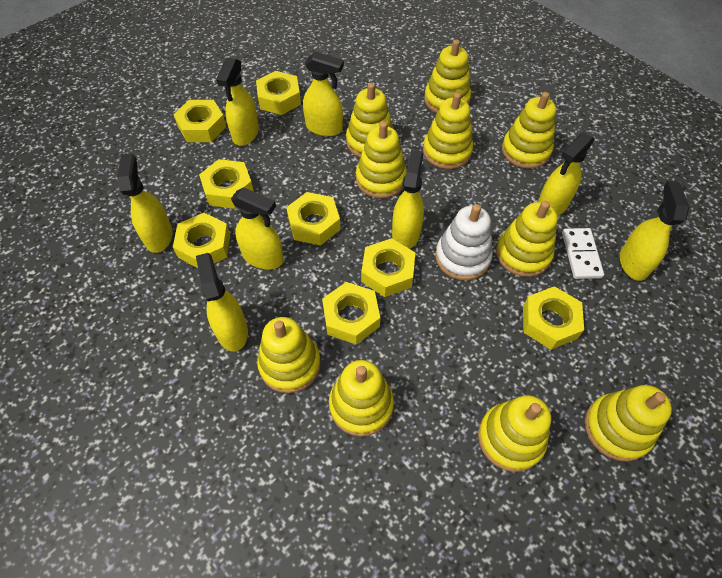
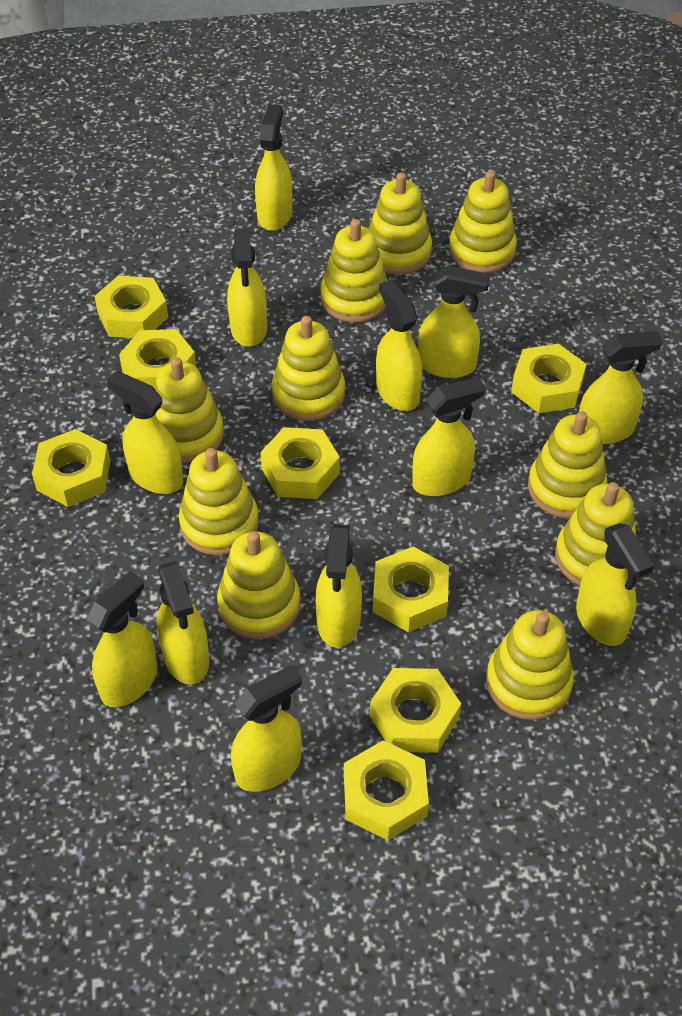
white domino: [562,228,604,279] = 1 -> none = 0
white stacking toy: [435,204,493,280] = 1 -> none = 0
yellow spray bottle: [117,153,172,253] [196,253,248,352] [216,58,259,146] [231,187,283,269] [303,51,344,136] [392,150,424,249] [538,132,595,216] [620,181,689,281] = 8 -> [87,571,158,707] [107,371,183,494] [157,561,209,684] [227,229,267,347] [231,665,302,792] [255,104,292,231] [315,524,362,648] [376,279,422,411] [412,377,486,496] [418,266,490,378] [576,523,654,646] [579,331,662,444] = 12

